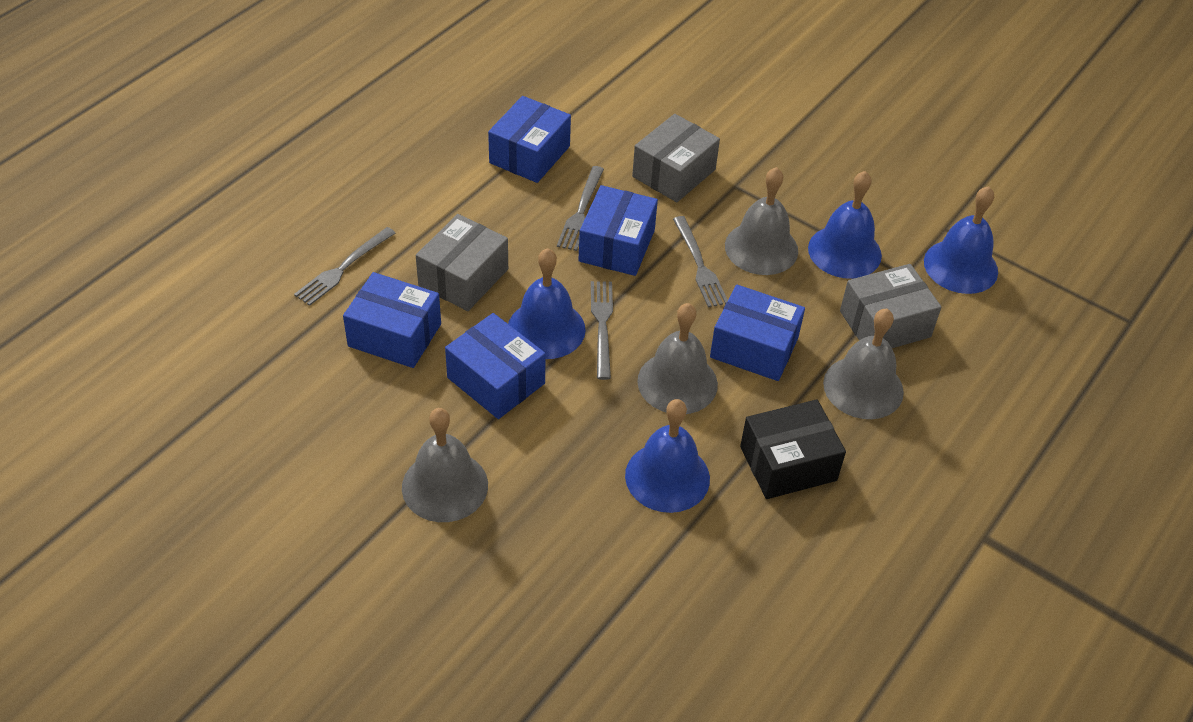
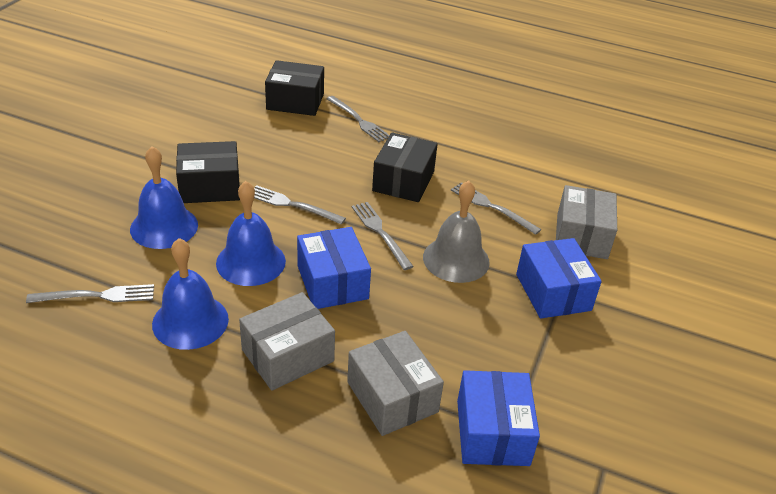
black box: [740,399,846,499] = 1 -> [176,141,240,203] [265,60,324,116] [372,132,438,202] = 3
blue bell: [508,248,586,359] [625,399,710,513] [808,171,882,279] [924,186,998,294] = 4 -> [130,146,198,249] [152,238,229,350] [216,181,286,286] = 3
blue box: [343,272,441,368] [445,313,546,419] [488,96,571,183] [578,185,658,276] [710,285,805,381] = 5 -> [297,227,371,309] [457,370,540,466] [516,238,602,318] = 3
grey bell: [402,408,488,522] [637,303,718,414] [725,167,798,275] [823,309,904,419] = 4 -> [423,180,490,283] = 1
grey fork: [294,227,395,306] [557,166,604,251] [591,281,613,380] [673,216,728,308] = 4 -> [26,284,154,303] [254,185,346,225] [327,96,390,142] [352,202,414,270] [451,182,541,235] = 5

